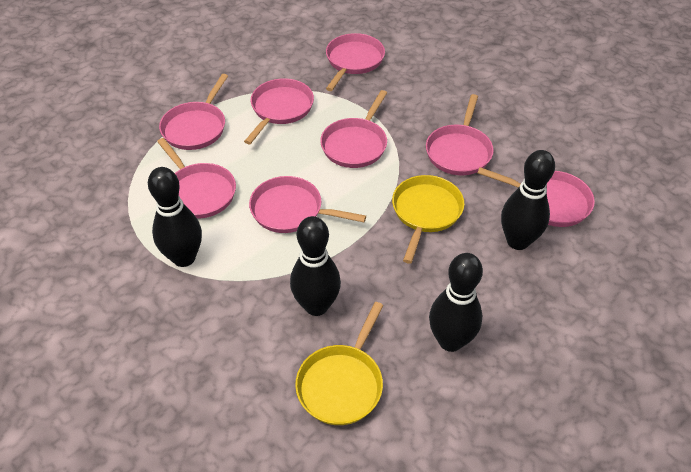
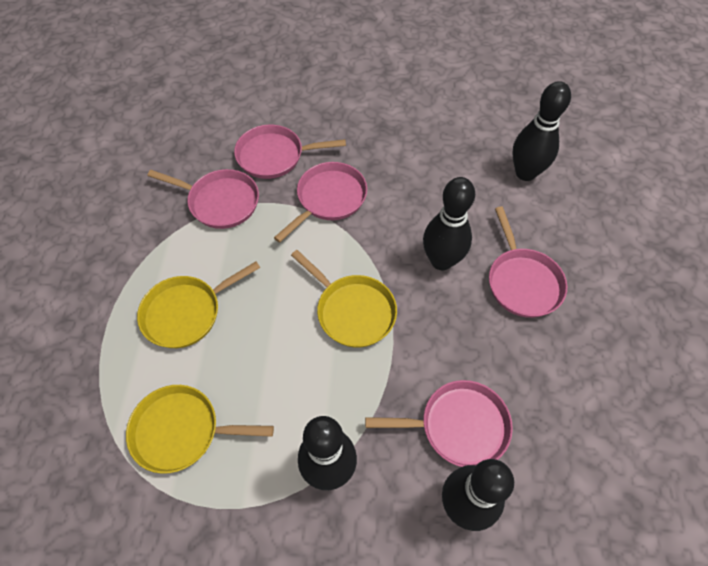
pink pan: [157,138,236,219] [159,74,228,150] [244,78,314,144] [249,176,366,233] [320,90,387,168] [326,33,385,91] [426,94,494,175] [478,167,595,227] = 8 -> [147,169,259,229] [234,125,346,179] [274,162,367,243] [365,380,513,467] [489,207,567,318] = 5
yellow pan: [295,302,383,425] [392,175,464,264] = 2 -> [126,385,274,474] [137,261,260,348] [291,250,397,347] = 3

